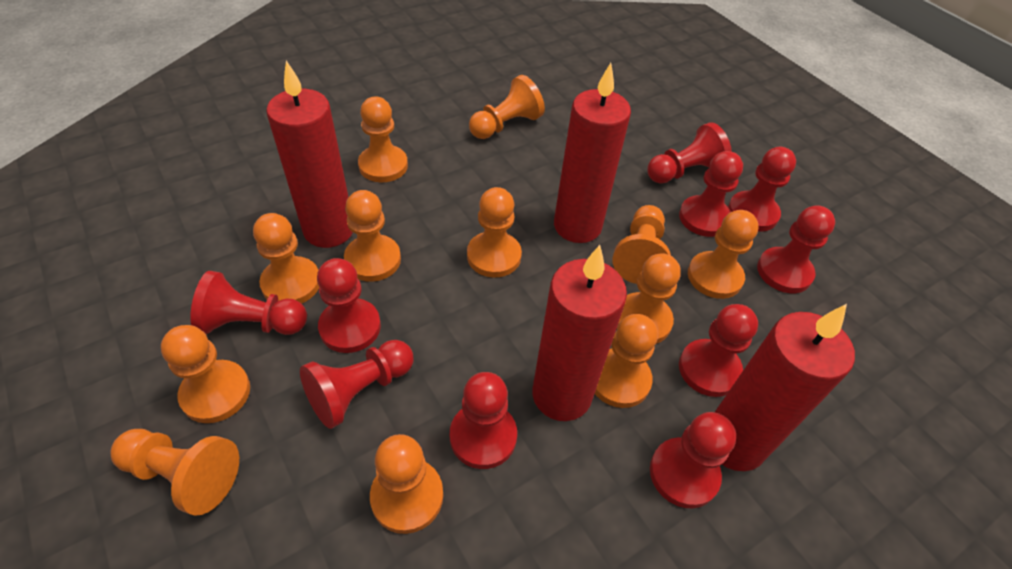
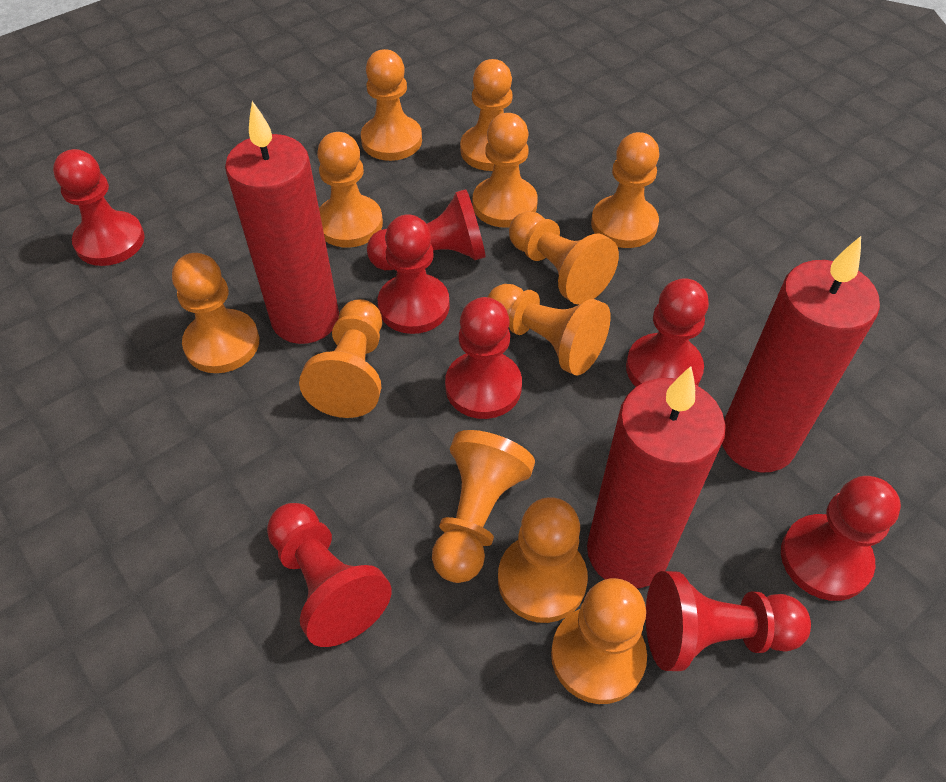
red candle: [266,61,353,248] [532,245,627,421] [554,63,631,243] [715,304,855,471] = 4 -> [225,101,339,344] [587,366,726,589] [722,236,880,473] = 3
red pawn: [190,271,307,335] [300,340,414,429] [317,258,381,353] [450,372,517,469] [647,122,732,184] [650,412,736,509] [679,151,743,237] [679,304,758,397] [728,147,796,232] [757,205,835,293] = 10 -> [53,149,145,266] [267,503,392,647] [367,189,486,270] [378,214,450,334] [445,297,522,419] [626,278,709,387] [646,571,811,671] [781,476,901,601] = 8

